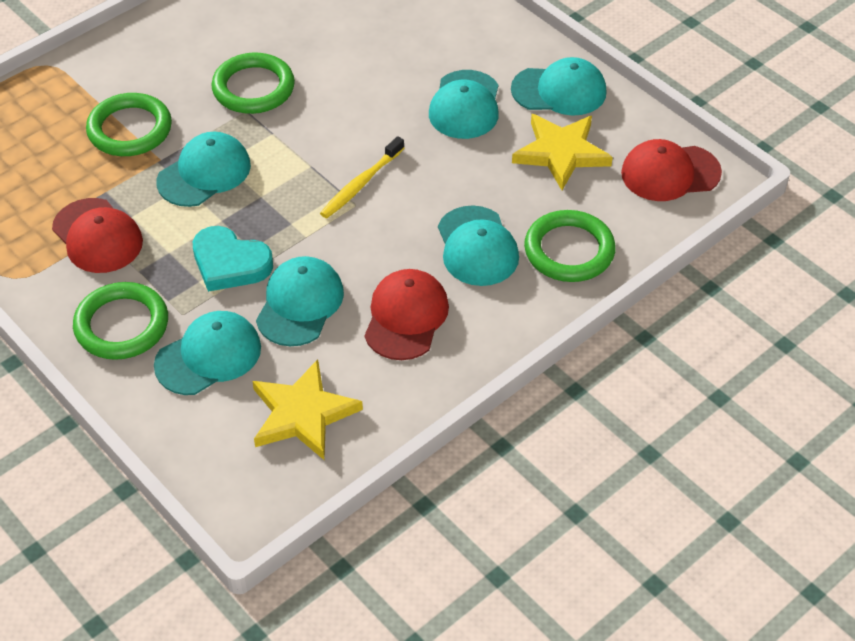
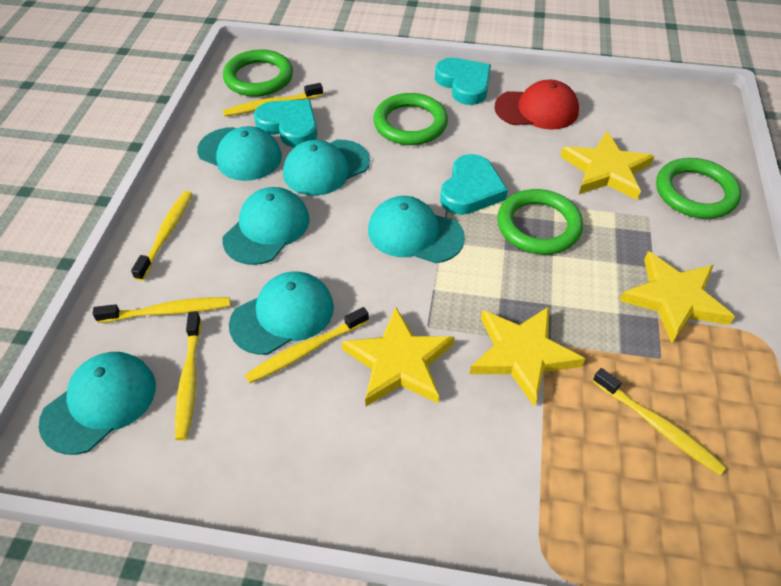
red cap: [52,198,143,273] [364,269,449,360] [621,139,722,201] = 3 -> [494,80,579,130] = 1
turquoise heart: [193,226,273,292] = 1 -> [254,99,317,148] [435,58,491,105] [440,154,508,215] = 3
yellow star: [252,359,363,460] [512,114,613,190] = 2 -> [342,307,454,406] [470,306,585,407] [560,131,655,200] [619,251,735,343] = 4
yellow toothbrush: [320,136,405,218] = 1 -> [92,297,230,323] [131,191,193,281] [175,311,201,440] [223,83,323,117] [245,307,369,383] [593,368,727,475] = 6

